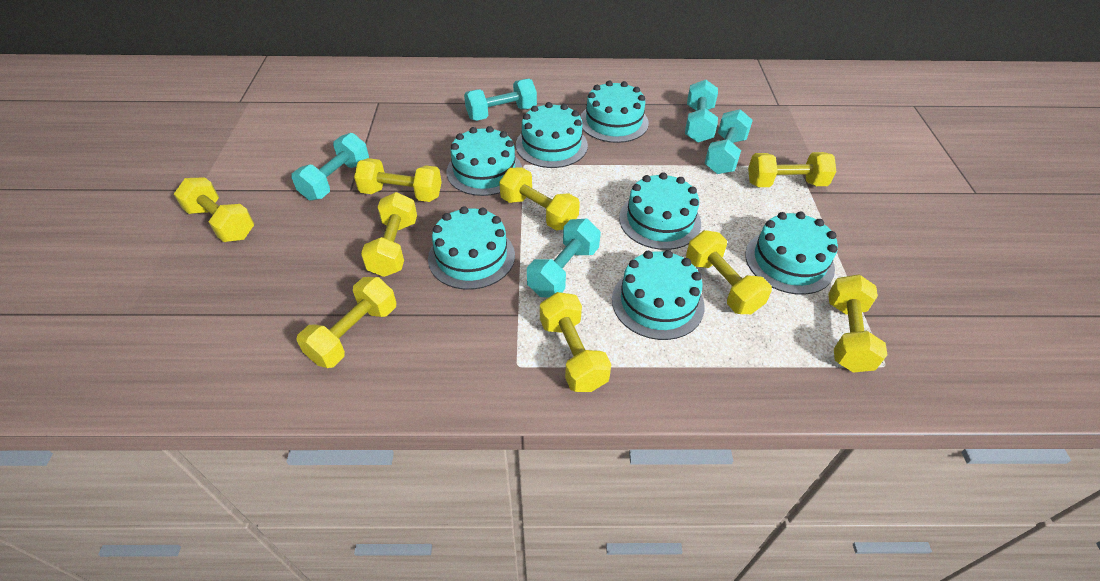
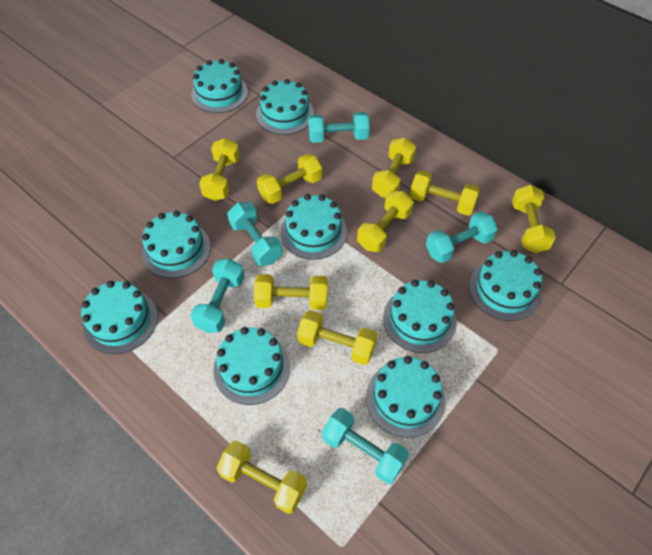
turquoise cake: [428,206,515,290] [447,126,522,196] [516,102,588,168] [580,81,649,143] [612,250,705,340] [619,172,701,250] [745,212,838,295] = 7 -> [81,281,158,354] [142,211,211,278] [191,59,248,113] [213,327,290,405] [256,79,314,135] [281,194,347,260] [366,356,445,438] [383,280,457,353] [469,250,542,321] = 9

